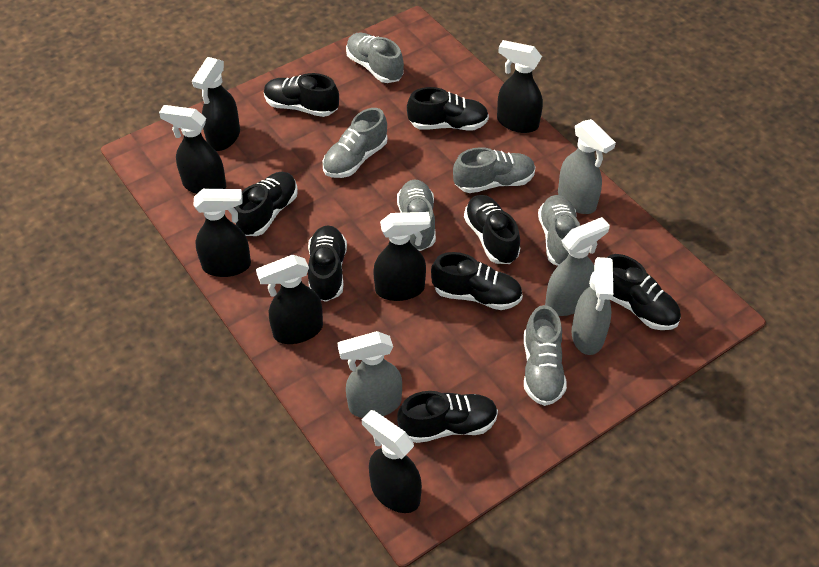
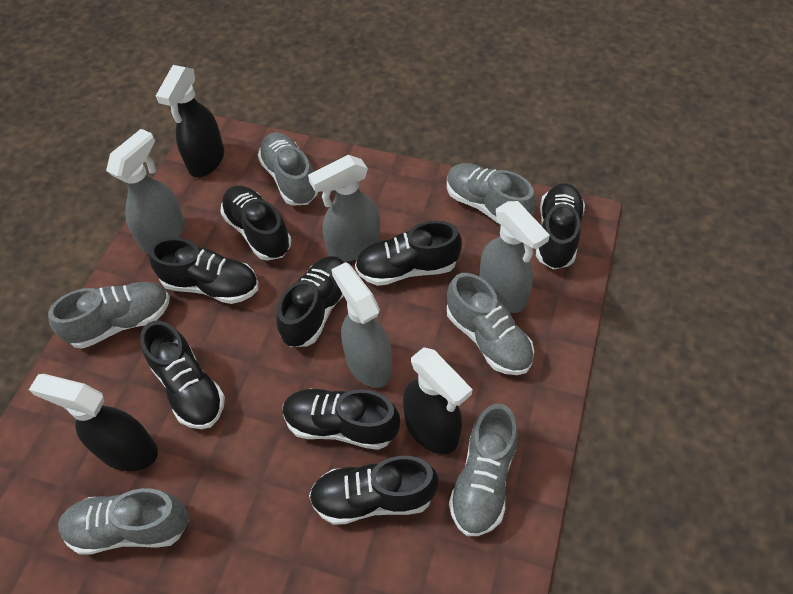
black spray bottle: [159,105,226,194] [192,57,240,151] [193,189,251,277] [256,255,323,344] [362,410,422,513] [373,212,431,301] [497,40,543,133] = 7 -> [29,374,158,471] [156,65,224,177] [403,347,473,454] = 3

